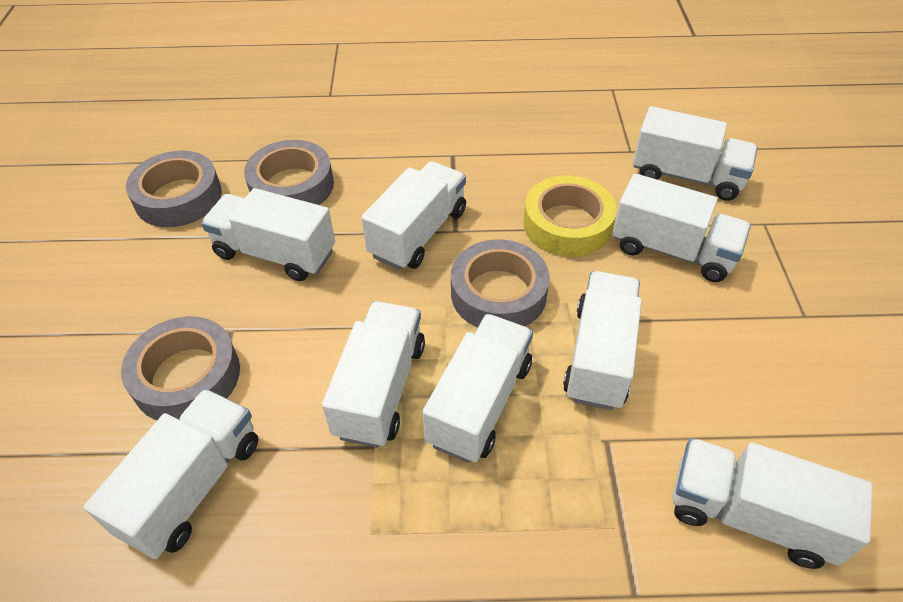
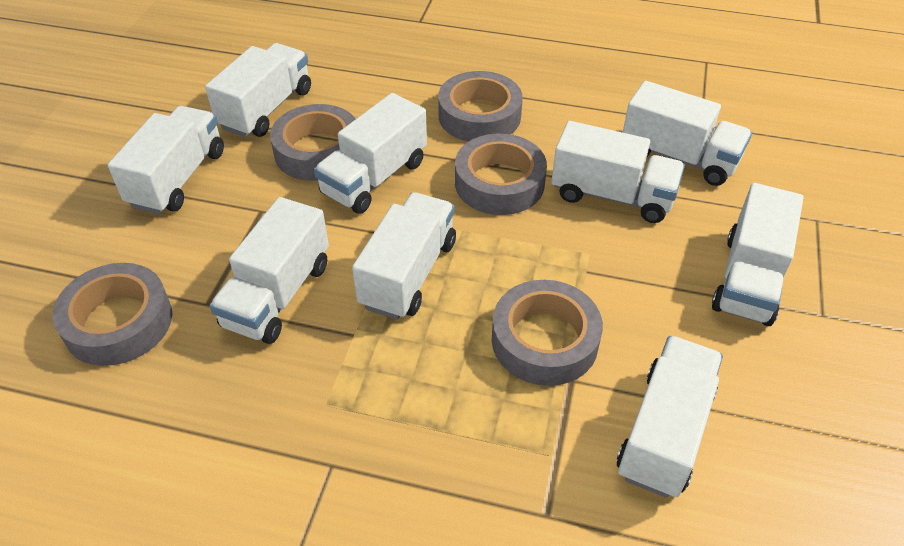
grey tape: [121,316,240,420] [126,151,222,227] [244,140,334,205] [451,239,550,328] = 4 -> [52,263,172,366] [270,104,355,181] [438,71,523,142] [455,134,547,215] [492,280,603,386] = 5
yellow tape: [524,175,617,257] = 1 -> none = 0

